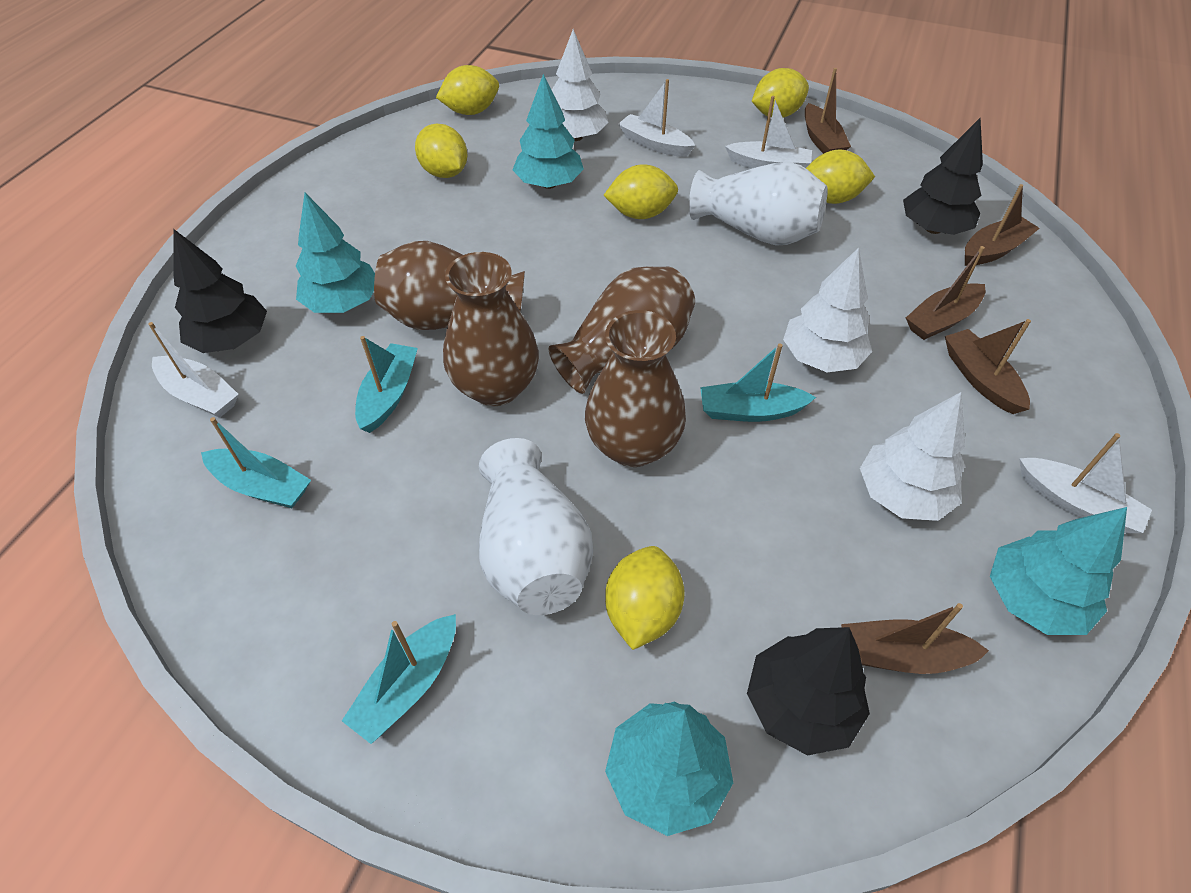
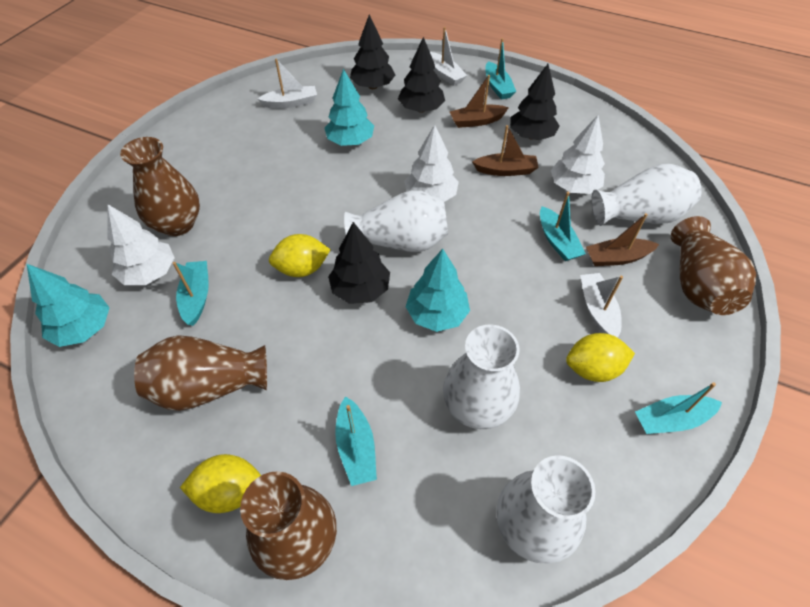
black tree: [174,229,267,353] [747,627,870,756] [903,118,983,235] = 3 -> [328,222,390,304] [350,14,395,89] [398,37,445,113] [510,64,560,140] = 4
brown boat: [805,68,851,154] [841,603,989,674] [906,246,985,340] [945,319,1031,414] [965,184,1040,266] = 5 -> [450,75,509,128] [472,125,539,176] [586,213,659,266] = 3
turquoise boat: [201,417,311,508] [342,614,456,744] [355,336,418,433] [700,343,816,422] = 4 -> [173,261,209,326] [335,396,377,486] [485,38,516,100] [540,192,586,261] [635,382,722,434] = 5
turquoise tree: [296,193,375,313] [513,74,584,189] [605,702,733,836] [990,507,1127,635] = 4 -> [27,264,110,347] [324,69,374,146] [406,249,470,332] = 3
white boat: [148,322,239,418] [618,79,695,157] [725,96,812,168] [1019,433,1152,534] = 4 -> [258,58,317,109] [430,27,467,86] [580,273,623,338] = 3
white vase: [479,438,593,615] [689,162,828,246] = 2 -> [344,190,448,252] [443,324,520,429] [496,455,595,564] [591,164,702,226] = 4
yellow lemon: [415,124,467,178] [436,65,499,115] [603,164,678,219] [605,546,685,650] [752,68,809,118] [806,149,875,204] = 6 -> [180,454,261,513] [269,234,331,277] [566,333,635,382] = 3

